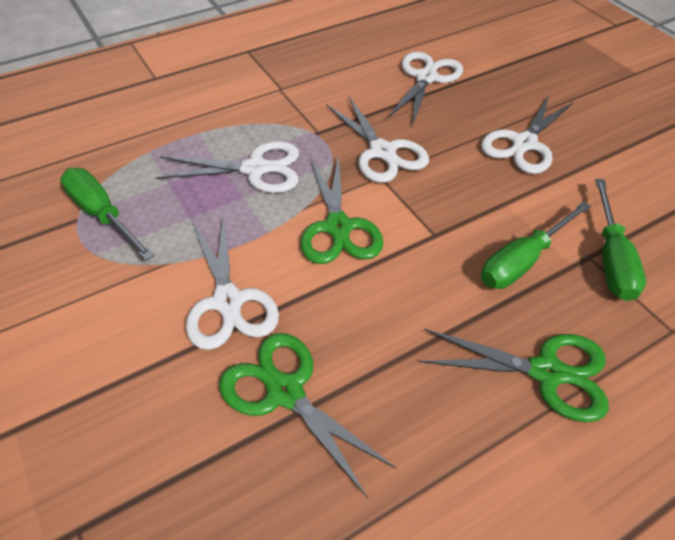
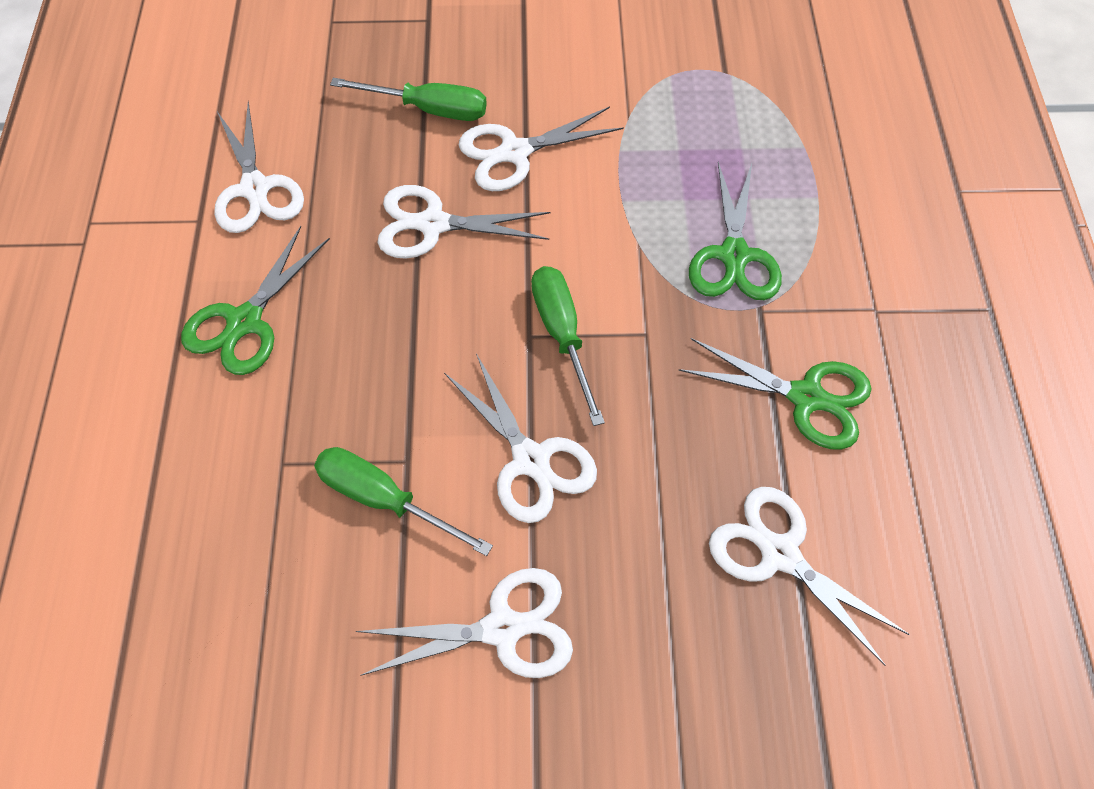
white scissors: [156,141,299,193] [186,214,279,350] [326,95,429,183] [387,52,463,126] [481,96,574,174] = 5 -> [214,101,304,233] [356,568,573,678] [377,185,550,259] [444,353,597,523] [459,106,624,191] [709,487,910,666] = 6

